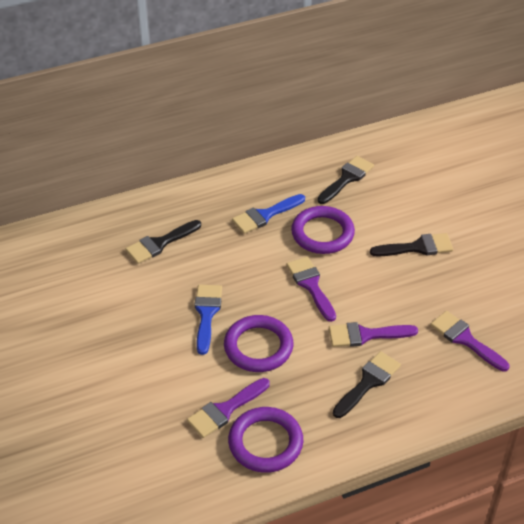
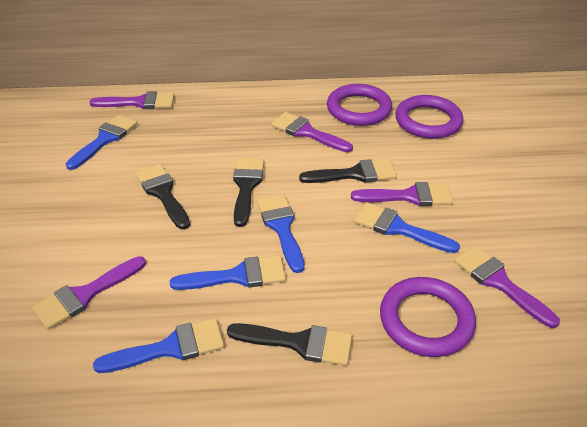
blue brush: [195,285,222,355] [232,194,305,234] = 2 -> [66,115,137,170] [93,318,224,373] [170,255,286,290] [257,194,305,273] [354,202,460,253] = 5
purple brush: [187,378,270,438] [286,257,336,322] [329,322,418,347] [430,311,509,372] = 4 -> [32,256,146,330] [90,91,174,109] [271,112,353,152] [351,182,453,206] [454,245,560,328] = 5

